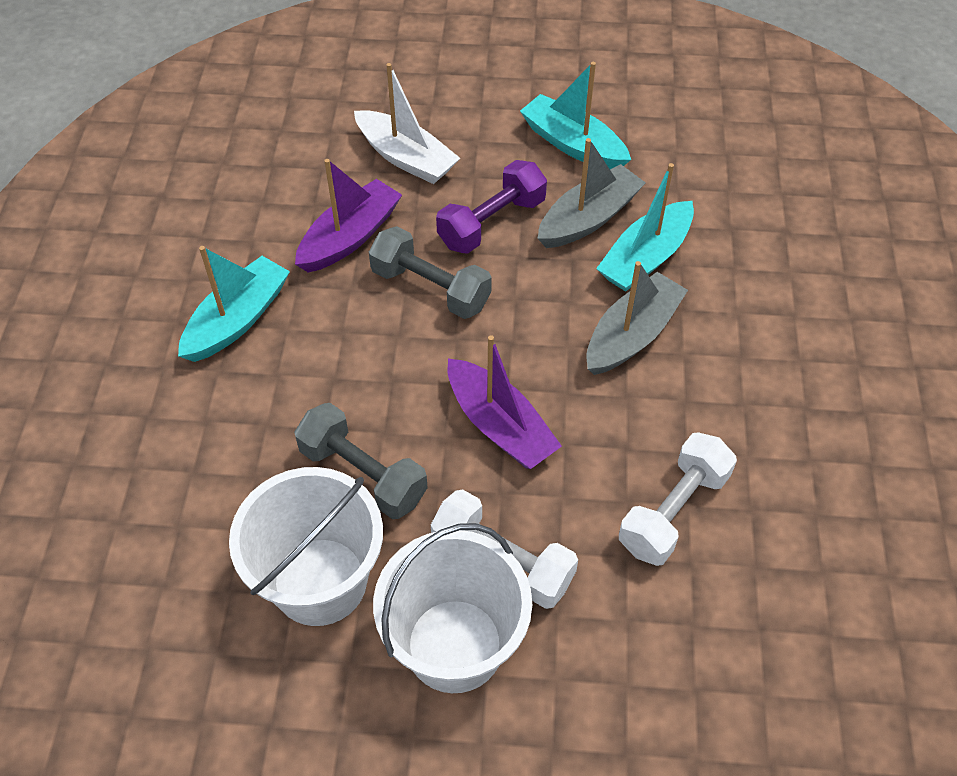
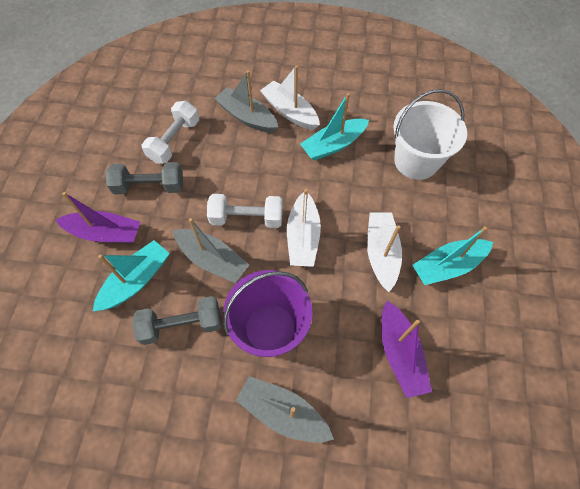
grey boat: [537,138,646,248] [587,261,688,375] = 2 -> [173,218,249,283] [214,70,278,133] [236,376,334,443] = 3
purple bucket: none = 0 -> [223,270,312,357] = 1
purple dumbbell: [436,160,547,254] = 1 -> none = 0
white boat: [354,63,460,184] = 1 -> [260,65,320,130] [287,189,321,267] [367,212,402,292] = 3
white bucket: [229,467,383,626] [373,523,532,693] = 2 -> [393,89,467,180] = 1

